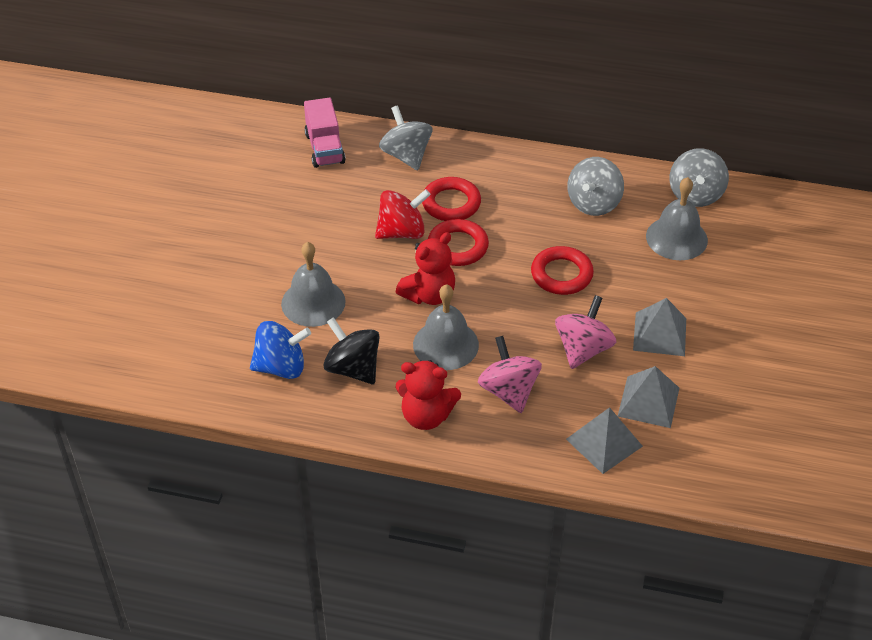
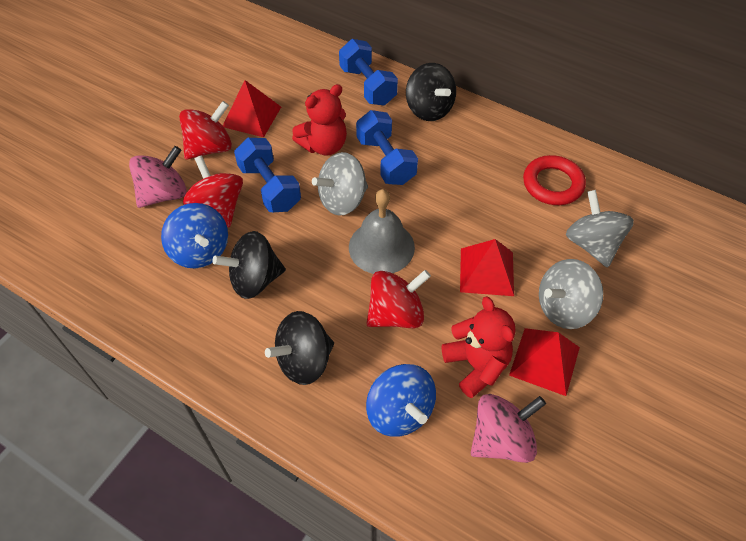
black spinning top: [324,317,380,384] = 1 -> [212,231,286,299] [265,311,334,385] [406,63,456,121] = 3
blue dumbbell: none = 0 -> [234,138,301,212] [339,39,398,105] [356,110,418,185] = 3
blue spinning top: [250,321,311,379] = 1 -> [161,203,228,268] [366,364,436,436] = 2
grey bell: [281,242,346,327] [413,284,479,370] [646,177,708,260] = 3 -> [349,189,415,274] = 1
grey pyramid: [566,407,643,474] [618,366,679,428] [633,298,686,356] = 3 -> none = 0
pink truck: [304,97,346,168] = 1 -> none = 0
red pyramid: none = 0 -> [223,80,281,137] [460,239,514,296] [509,328,580,396] = 3
red ring: [422,177,481,221] [428,219,489,266] [531,246,594,295] = 3 -> [523,155,586,205] = 1
red spinning top: [375,189,431,239] = 1 -> [179,101,232,160] [183,155,243,227] [366,270,431,328] = 3

